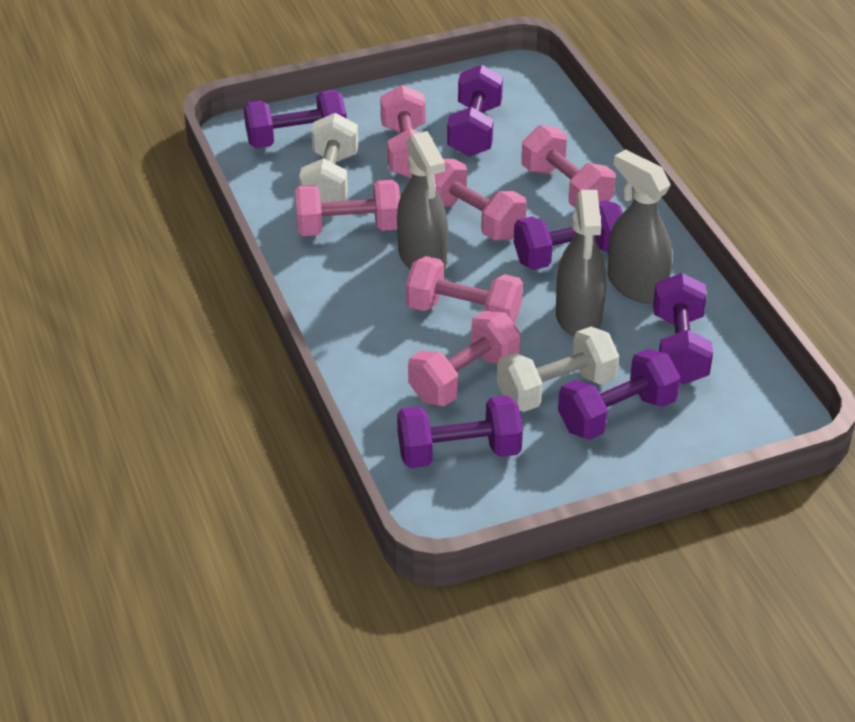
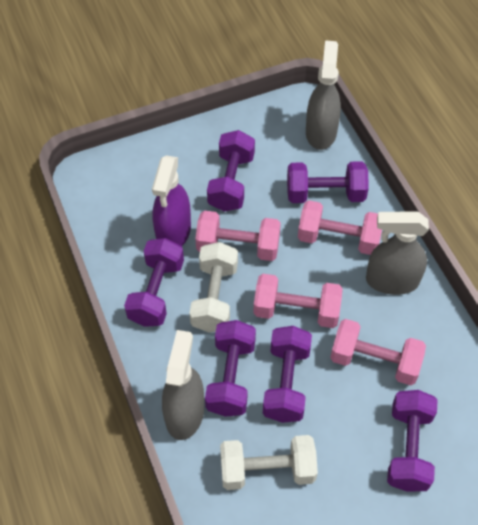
pink dumbbell: [295,180,400,236] [380,85,433,179] [406,256,523,324] [408,311,521,406] [434,159,527,240] [521,125,616,208] = 6 -> [195,211,281,261] [253,274,343,328] [298,200,382,255] [330,319,426,385] = 4
purple spray bottle: none = 0 -> [152,155,191,246] = 1

